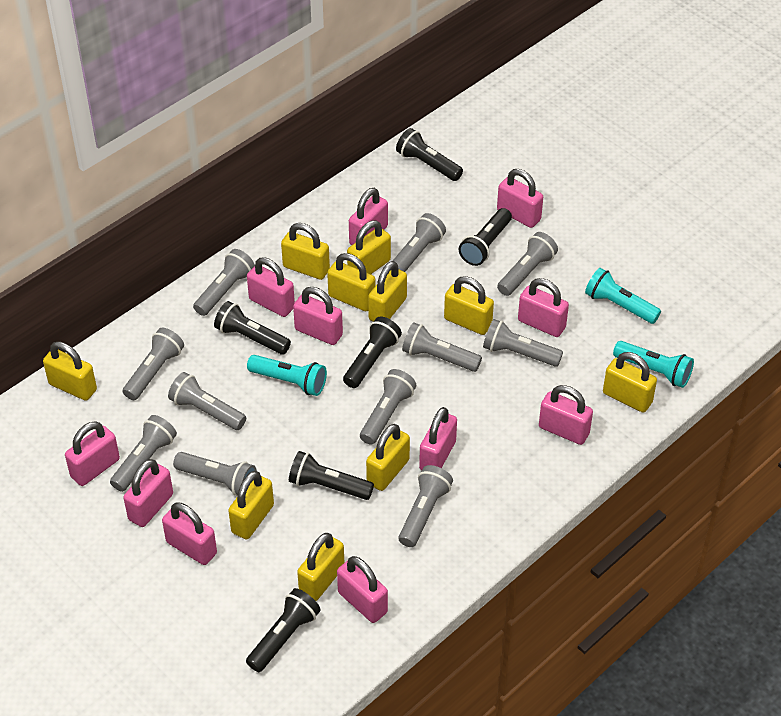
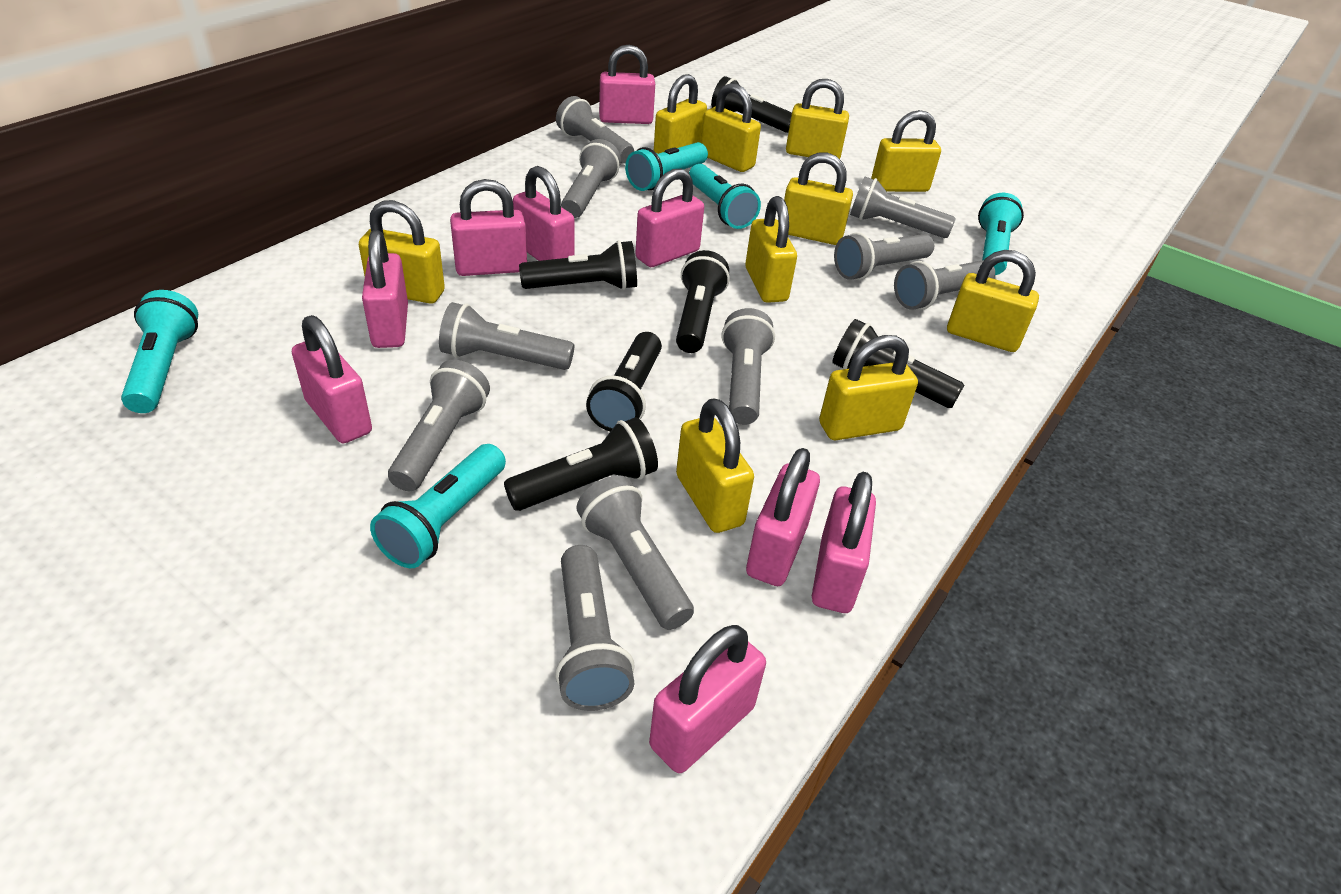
grey flashlight: [110,415,177,492] [123,328,184,400] [168,372,246,430] [173,452,257,496] [193,249,255,316] [360,369,416,445] [393,213,446,272] [399,465,453,547] [402,322,482,372] [483,319,563,367] [497,232,558,296] = 11 -> [388,360,490,491] [439,302,574,370] [555,545,635,711] [556,96,634,164] [561,139,621,218] [576,475,694,630] [722,308,775,425] [834,232,934,280] [850,177,956,238] [894,260,995,310] = 10
pink padlock: [65,421,120,486] [123,459,173,527] [162,502,217,565] [247,257,295,317] [293,287,343,345] [337,556,388,623] [349,188,388,245] [419,407,457,470] [497,169,543,228] [518,278,569,337] [539,385,593,445] = 11 -> [292,315,372,443] [362,230,408,348] [450,179,527,276] [513,166,575,261] [599,45,655,124] [635,169,704,267] [649,625,766,773] [746,448,820,586] [812,472,876,613] = 9
turquoise flashlight: [247,355,327,396] [585,268,661,324] [613,341,694,388] = 3 -> [121,290,198,413] [370,444,506,568] [625,142,708,191] [689,164,761,229] [978,193,1024,275] = 5

